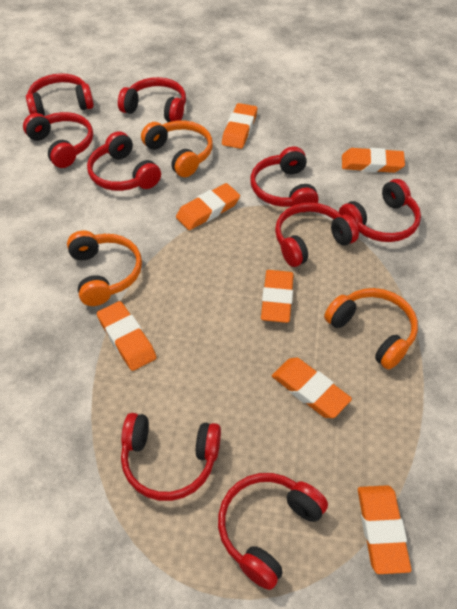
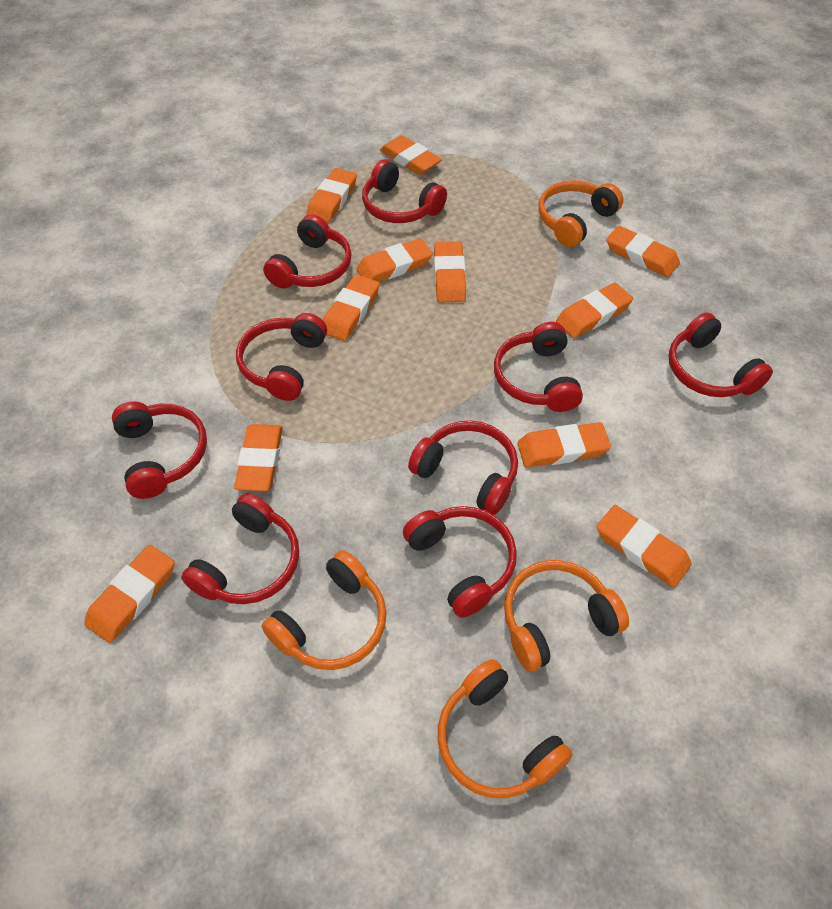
orange eraser: [97,301,157,371] [176,183,240,230] [222,103,257,149] [261,270,294,323] [272,358,352,418] [342,148,405,173] [358,485,411,574] = 7 -> [84,545,175,643] [234,424,283,491] [306,168,357,223] [323,275,380,341] [357,238,433,282] [380,135,442,175] [434,241,466,302] [517,422,611,467] [556,283,633,338] [597,505,692,588] [606,226,680,277] = 11
orange headphones: [67,230,142,306] [141,121,213,177] [324,288,418,369] = 3 -> [262,550,387,670] [438,659,573,798] [504,560,629,671] [539,180,623,247] = 4

